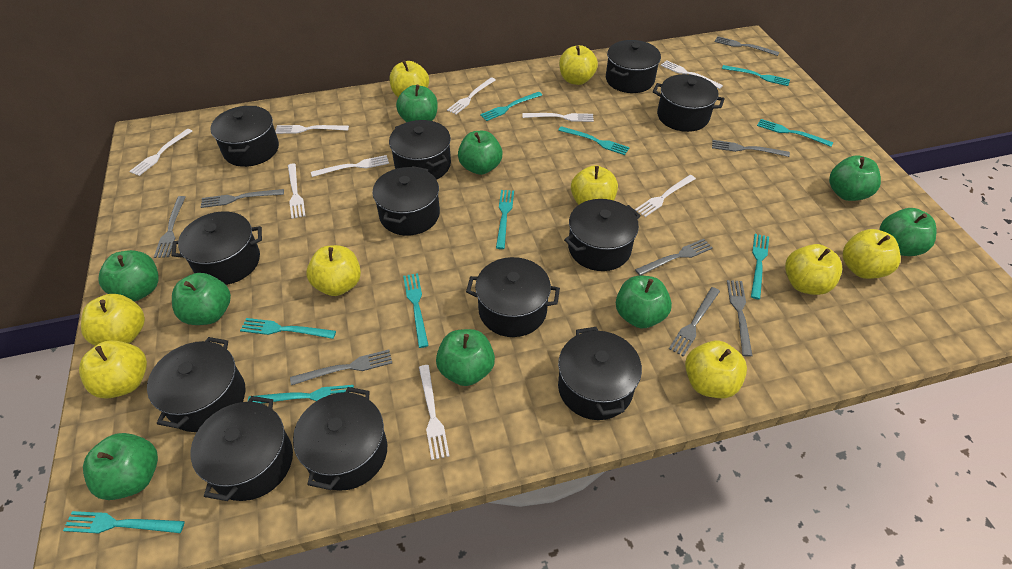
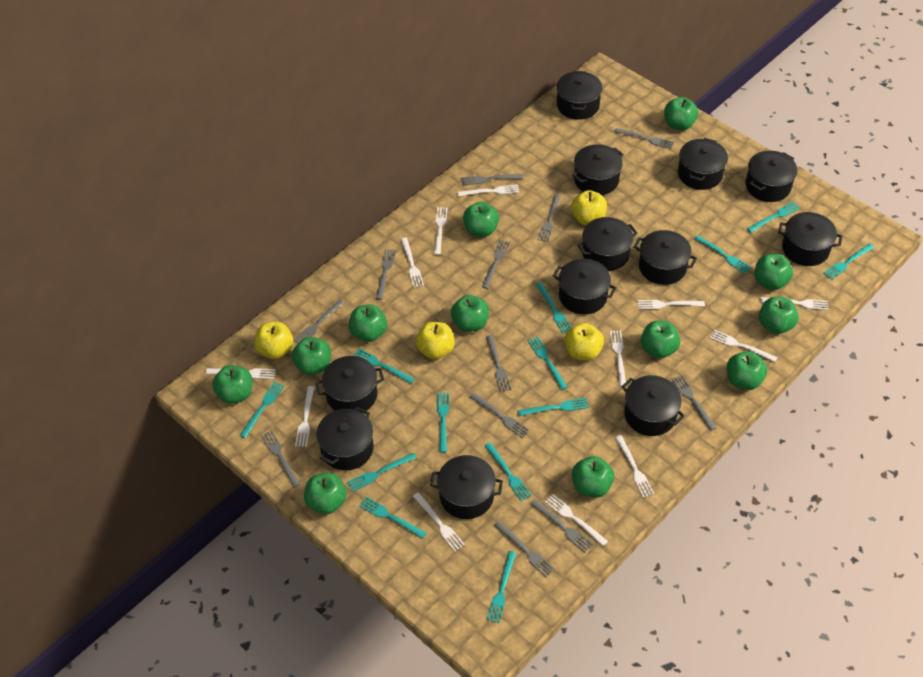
green apple: [83,433,158,500] [98,250,159,301] [172,273,231,325] [396,85,438,122] [436,329,495,386] [458,131,503,175] [616,276,672,328] [829,155,881,201] [879,208,937,256] = 9 -> [212,365,252,404] [292,337,331,375] [304,473,347,514] [349,304,387,342] [451,295,489,332] [463,202,499,237] [572,456,614,497] [641,321,680,358] [664,97,698,130] [727,351,767,390] [755,254,793,290] [759,297,799,334] = 12
grey fork: [154,196,186,258] [201,189,284,208] [290,350,392,385] [635,239,713,276] [669,287,720,357] [712,140,790,157] [715,36,779,56] [727,280,753,357] = 8 -> [261,430,300,488] [293,299,344,343] [376,249,396,300] [461,174,523,185] [470,392,529,438] [482,240,510,289] [486,335,511,392] [494,521,555,577] [530,499,593,553] [538,194,561,242] [614,128,674,149] [672,375,716,431] = 12
turquoise fork: [63,511,185,533] [240,318,336,339] [248,385,354,404] [403,273,429,348] [480,92,542,121] [496,190,514,249] [558,126,630,155] [722,65,790,86] [751,234,769,299] [757,119,833,147] = 10 -> [240,382,284,438] [347,453,416,492] [353,349,414,383] [359,497,427,539] [437,392,449,453] [485,442,532,501] [487,551,516,623] [518,398,589,416] [528,336,567,390] [535,282,572,333] [694,235,752,274] [747,202,800,233] [823,243,874,280] = 13
white fork: [129,129,192,176] [275,125,349,134] [288,163,305,219] [311,155,389,177] [419,365,449,460] [447,77,496,114] [522,113,594,122] [635,175,696,217] [661,60,723,89] = 9 -> [206,368,276,379] [295,386,315,447] [401,238,424,288] [413,492,465,552] [434,207,448,255] [457,184,519,196] [545,494,608,546] [610,331,626,387] [615,435,654,498] [637,300,705,309] [710,330,778,362] [761,297,828,310] = 12
yellow apple: [79,340,147,399] [81,294,145,346] [307,245,361,296] [390,60,429,97] [559,45,598,85] [571,165,618,205] [685,341,747,398] [785,244,842,295] [843,229,901,279] = 9 -> [254,321,293,359] [416,322,455,359] [565,323,604,361] [571,190,607,225] = 4

